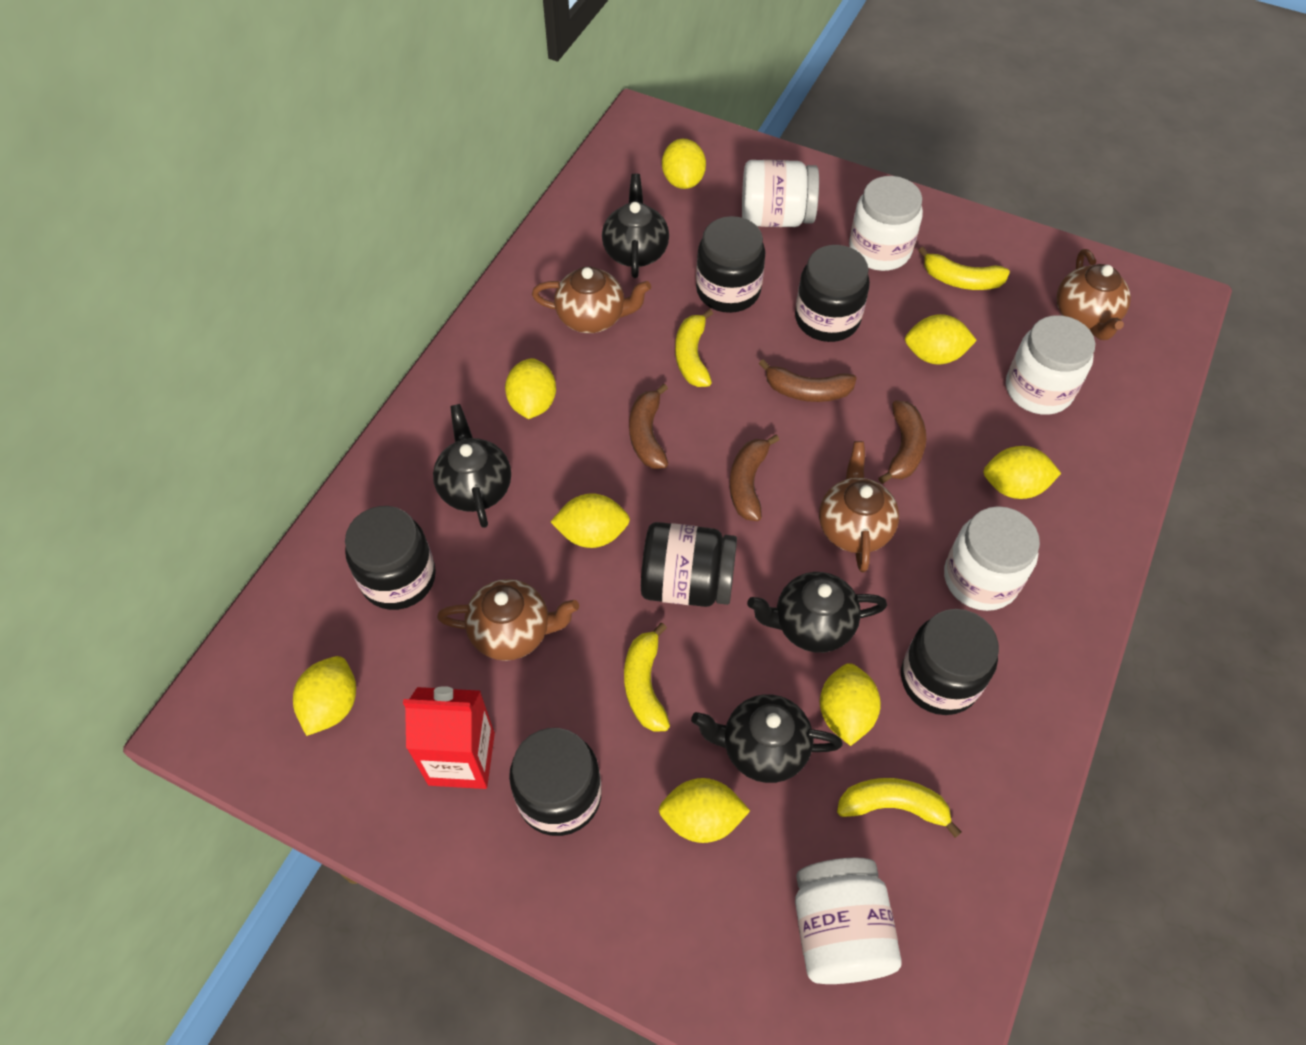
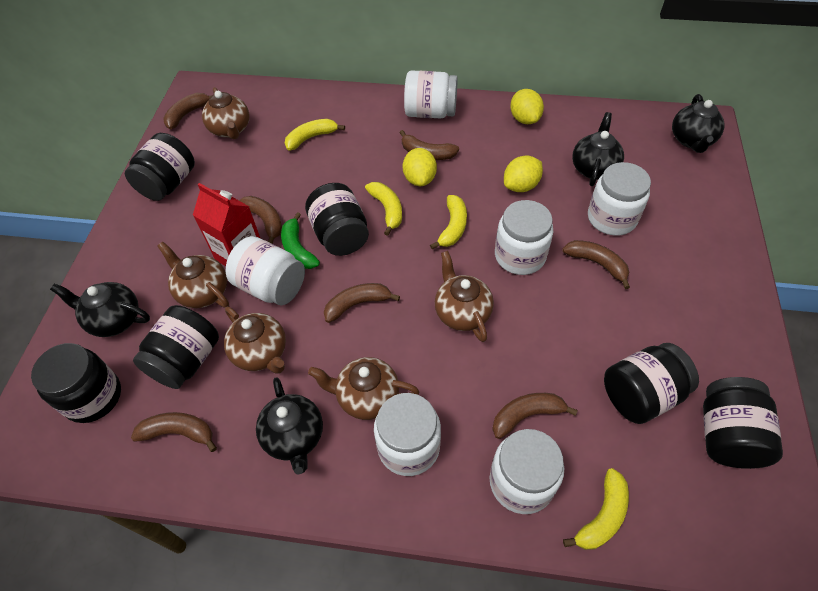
brown banana: [629,384,668,469] [730,435,779,521] [759,359,857,402] [878,400,926,484] = 4 -> [131,412,217,452] [163,93,211,129] [239,196,282,244] [324,283,400,323] [399,130,459,160] [492,393,578,439] [562,240,630,289] = 7
brown teapot: [437,579,579,661] [532,267,651,333] [819,441,899,572] [1057,249,1131,340] = 4 -> [157,241,229,308] [202,87,250,139] [224,306,286,374] [308,357,419,420] [435,251,494,342] = 5
green banana: none = 0 -> [281,212,320,269] = 1
white jar: [742,160,819,227] [795,857,902,984] [849,176,923,271] [944,506,1040,611] [1006,315,1095,415] = 5 -> [226,236,305,305] [374,393,441,476] [404,71,458,118] [490,429,564,514] [495,200,553,275] [588,162,651,236] = 6
yellow lemon: [293,656,356,736] [505,358,556,419] [551,493,630,548] [659,778,750,843] [662,139,706,189] [820,663,881,746] [905,314,977,365] [984,446,1061,499] = 8 -> [403,148,437,186] [504,156,543,192] [510,89,544,124] = 3

